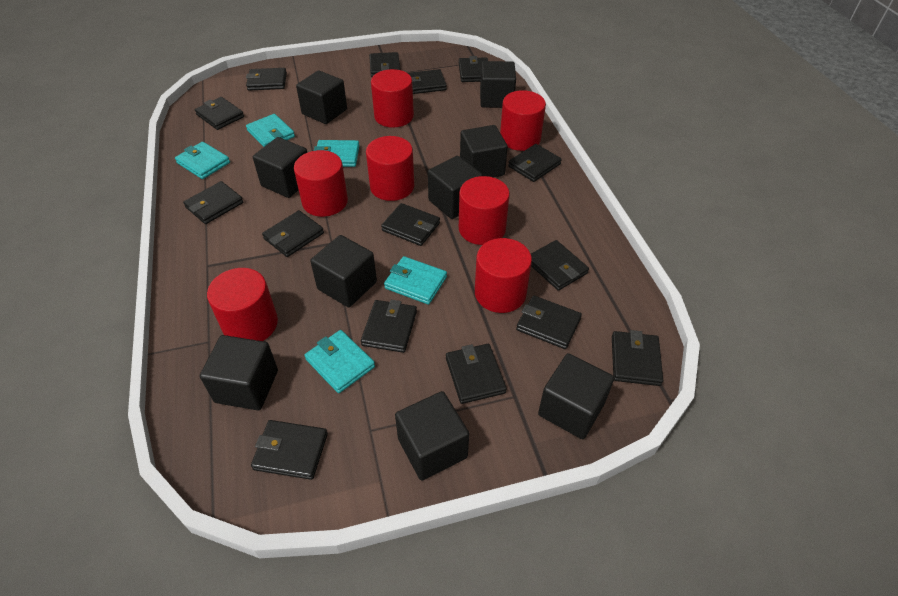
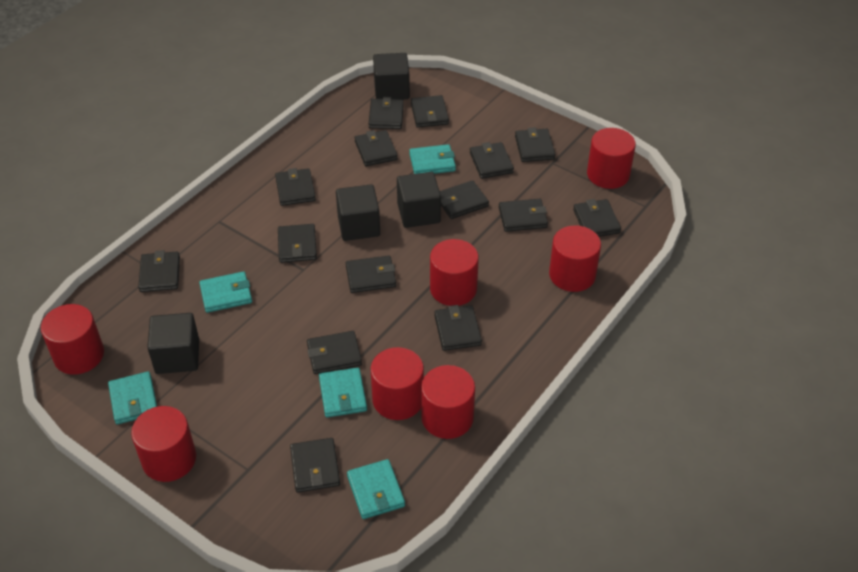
black cube: [200,335,278,410] [253,137,307,198] [296,70,347,124] [310,235,377,308] [395,391,469,481] [428,156,483,219] [460,125,508,177] [480,61,516,108] [538,353,614,439] = 9 -> [147,313,199,374] [336,184,380,241] [373,53,410,99] [397,172,441,228] = 4

